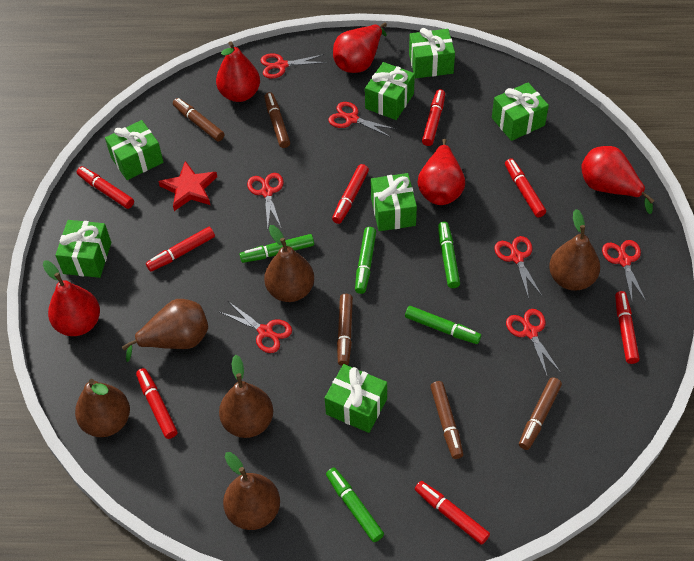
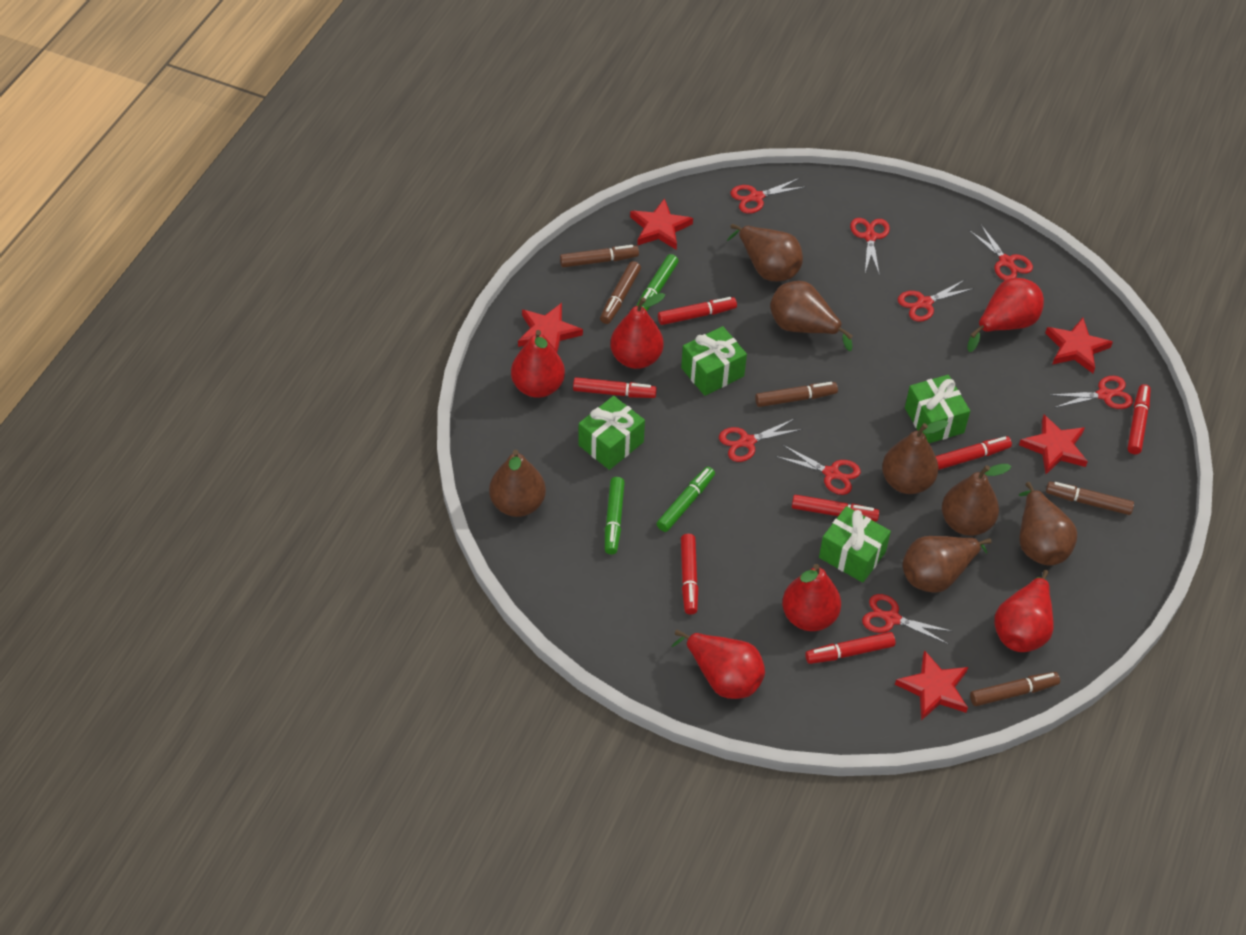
brown pear: [75,379,130,437] [122,299,208,362] [219,355,273,438] [223,452,280,530] [264,225,314,302] [549,209,600,291] = 6 -> [489,450,546,517] [727,224,803,281] [770,281,853,351] [882,420,948,494] [903,536,992,593] [942,464,1011,536] [1019,482,1077,566] = 7
green gift: [55,220,111,278] [105,120,163,180] [325,364,387,433] [365,62,415,120] [371,173,417,231] [409,28,455,78] [492,83,549,141] = 7 -> [578,396,645,470] [681,326,747,396] [819,506,891,583] [905,375,970,443] = 4
green marker: [240,234,314,263] [326,468,384,542] [355,227,376,294] [405,306,481,344] [438,222,460,288] = 5 -> [605,477,625,555] [636,254,678,311] [656,467,715,532] = 3
red marker: [77,166,134,209] [136,368,178,439] [146,227,215,272] [332,164,369,224] [415,481,490,545] [422,89,445,146] [505,158,546,218] [615,291,640,364] = 8 -> [573,377,657,398] [658,297,737,325] [681,534,698,615] [792,495,879,521] [805,632,896,664] [936,436,1012,470] [1128,384,1151,454] = 7
red pear: [43,261,100,336] [216,42,260,102] [333,23,387,73] [418,139,465,205] [581,146,654,214] = 5 -> [511,330,565,398] [610,293,665,369] [671,630,765,699] [782,564,841,631] [967,278,1044,352] [994,570,1054,652] = 6
red scissors: [220,301,292,353] [247,173,284,228] [260,53,327,79] [328,102,396,137] [494,236,542,299] [506,309,561,375] [602,240,646,301] = 7 -> [719,419,802,462] [731,178,805,214] [776,445,861,495] [850,218,890,276] [862,594,953,644] [898,280,974,322] [969,225,1033,280] [1051,376,1133,409] = 8
red star: [158,161,217,211] = 1 -> [518,303,583,353] [630,198,693,250] [895,650,968,720] [1019,415,1088,474] [1045,318,1113,373] = 5

